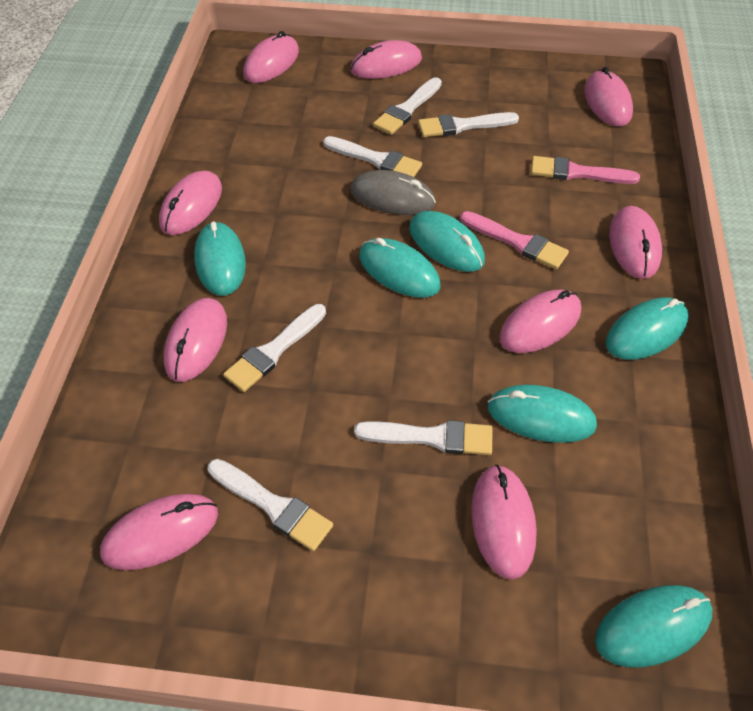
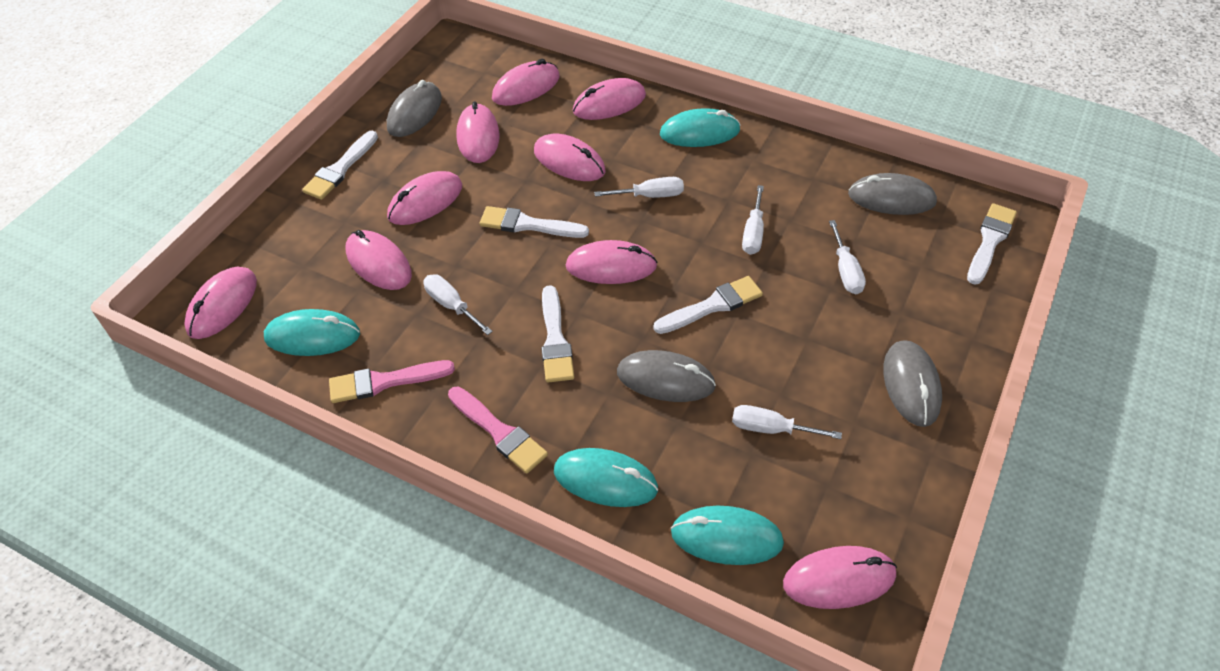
grey mouse: [350,170,436,215] = 1 -> [387,80,442,137] [617,350,716,402] [848,173,937,215] [883,340,942,427] = 4
turquoise mouse: [194,222,246,296] [359,238,441,298] [409,211,485,272] [488,385,597,443] [595,585,713,667] [606,298,689,360] = 6 -> [264,309,360,356] [554,448,658,507] [660,108,741,147] [671,506,784,565] = 4
white brush: [208,459,333,551] [223,304,326,392] [323,136,422,177] [354,420,492,455] [373,77,442,135] [418,112,519,137] = 6 -> [302,131,378,200] [480,206,589,238] [541,285,574,382] [653,276,763,334] [967,203,1017,285] = 5
white screwdriver: none = 0 -> [423,274,493,335] [594,177,684,198] [732,405,842,439] [742,185,764,255] [829,220,866,295] = 5

